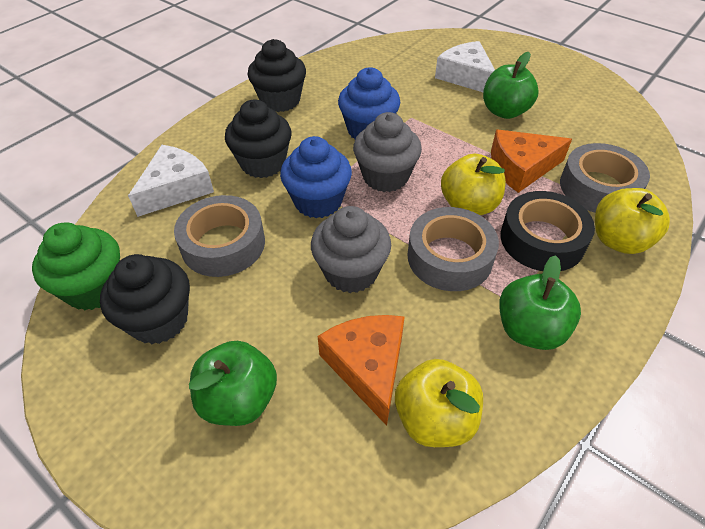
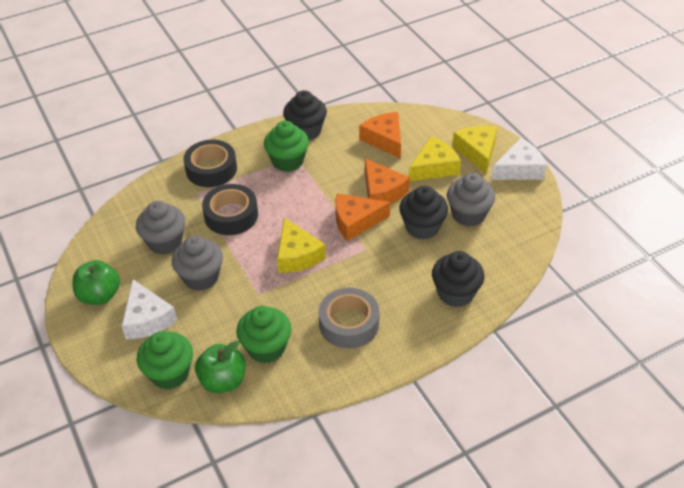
black tape: [500,191,595,271] = 1 -> [183,140,237,187] [202,184,258,235] = 2
blue cupcake: [280,136,352,218] [338,67,400,139] = 2 -> none = 0
green apple: [189,341,277,426] [483,52,539,119] [499,255,581,350] = 3 -> [72,260,120,305] [195,341,246,393] = 2
green cupcake: [32,223,120,310] = 1 -> [137,331,193,389] [236,306,291,364] [264,121,309,172] = 3
grey cupcake: [311,206,391,293] [353,112,422,192] = 2 -> [136,201,185,255] [172,236,223,291] [447,173,495,227] = 3
grey tape: [174,195,265,277] [407,207,499,291] [560,143,650,213] = 3 -> [318,288,379,348] = 1
orange cheese: [317,315,405,426] [491,129,572,193] = 2 -> [335,193,390,241] [359,112,401,159] [365,158,410,204] = 3
yellow apple: [395,359,483,447] [441,154,506,215] [595,188,670,254] = 3 -> none = 0
yellow cheese: none = 0 -> [277,218,326,273] [409,136,461,181] [452,126,497,173] = 3

